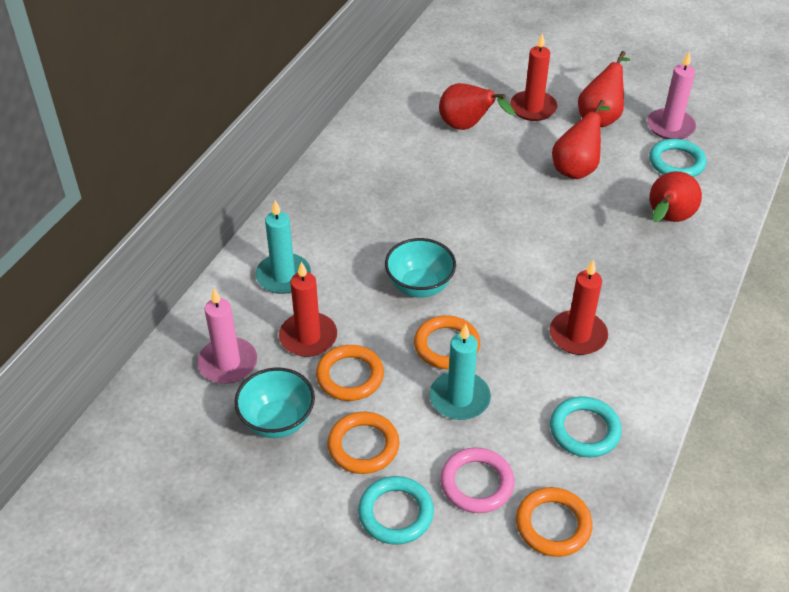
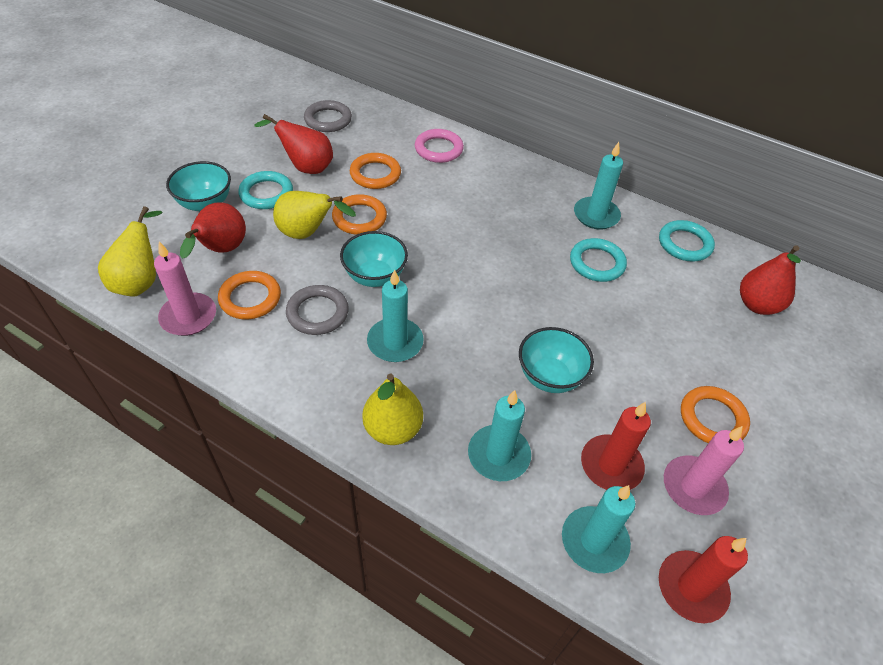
grey ring: none = 0 -> [286,285,349,335] [304,100,352,132] = 2
red candle: [279,261,337,357] [510,33,557,121] [550,260,608,355] = 3 -> [581,402,651,490] [659,536,748,623] = 2
red pear: [439,83,515,130] [552,100,610,179] [578,51,630,127] [650,171,702,222] = 4 -> [180,202,246,259] [254,114,333,174] [740,245,801,315] = 3
turquoise bowl: [234,367,315,438] [385,238,456,298] = 2 -> [166,161,231,211] [340,231,408,287] [519,327,594,393] = 3
turquoise candle: [256,200,311,294] [430,324,491,420] = 2 -> [367,269,424,362] [468,390,531,481] [562,485,635,573] [574,142,623,230] = 4
yellow pear: none = 0 -> [98,206,163,297] [273,191,356,239] [362,374,423,445] = 3

